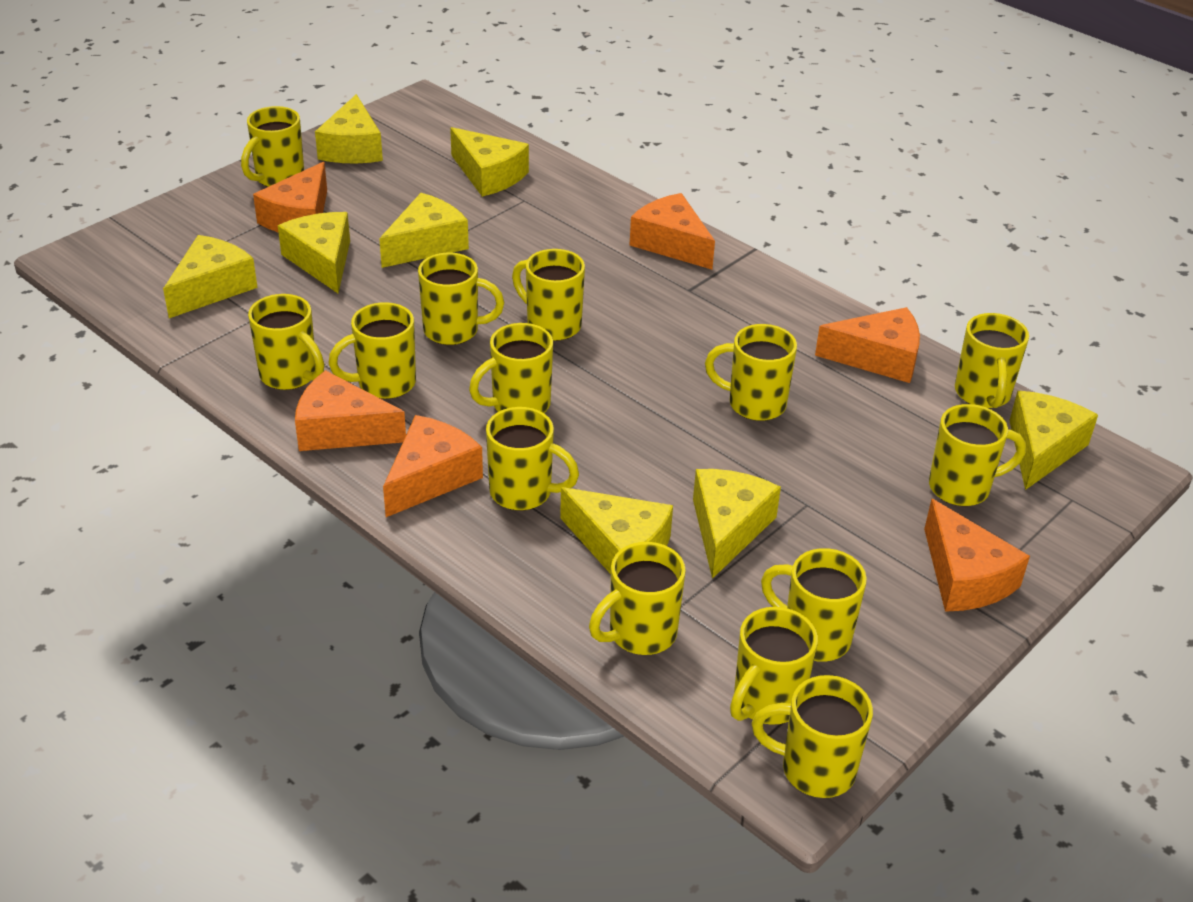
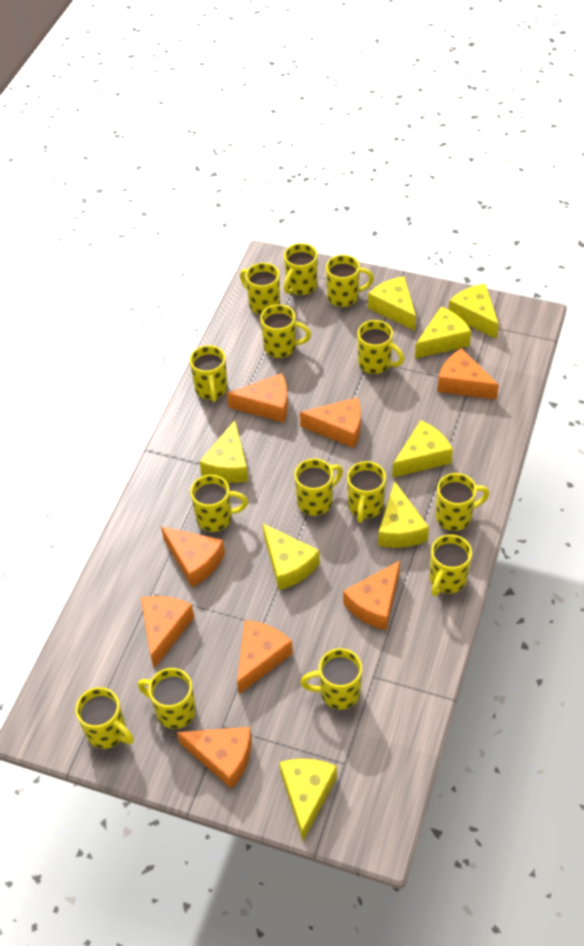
orange cheese: [253,162,327,232] [295,370,406,451] [383,415,483,517] [630,193,715,269] [815,307,920,383] [924,499,1030,612] = 6 -> [141,596,194,668] [161,526,225,587] [177,727,252,789] [227,373,288,423] [237,620,293,694] [300,397,361,448] [343,561,400,630] [437,348,499,400] = 8

